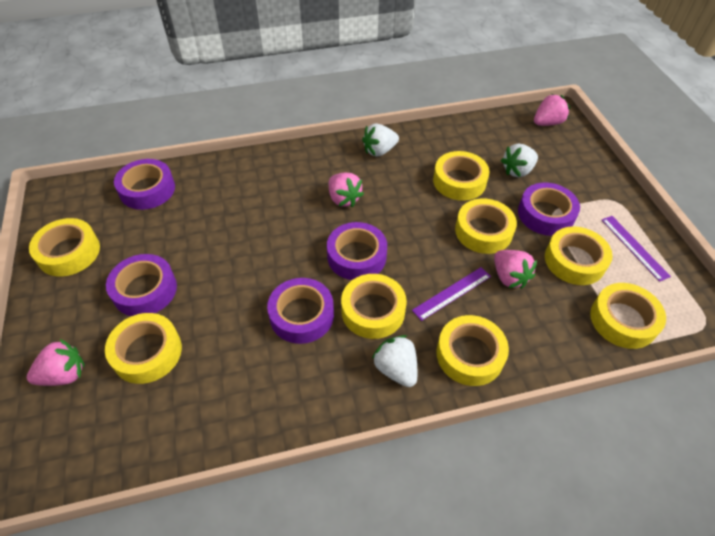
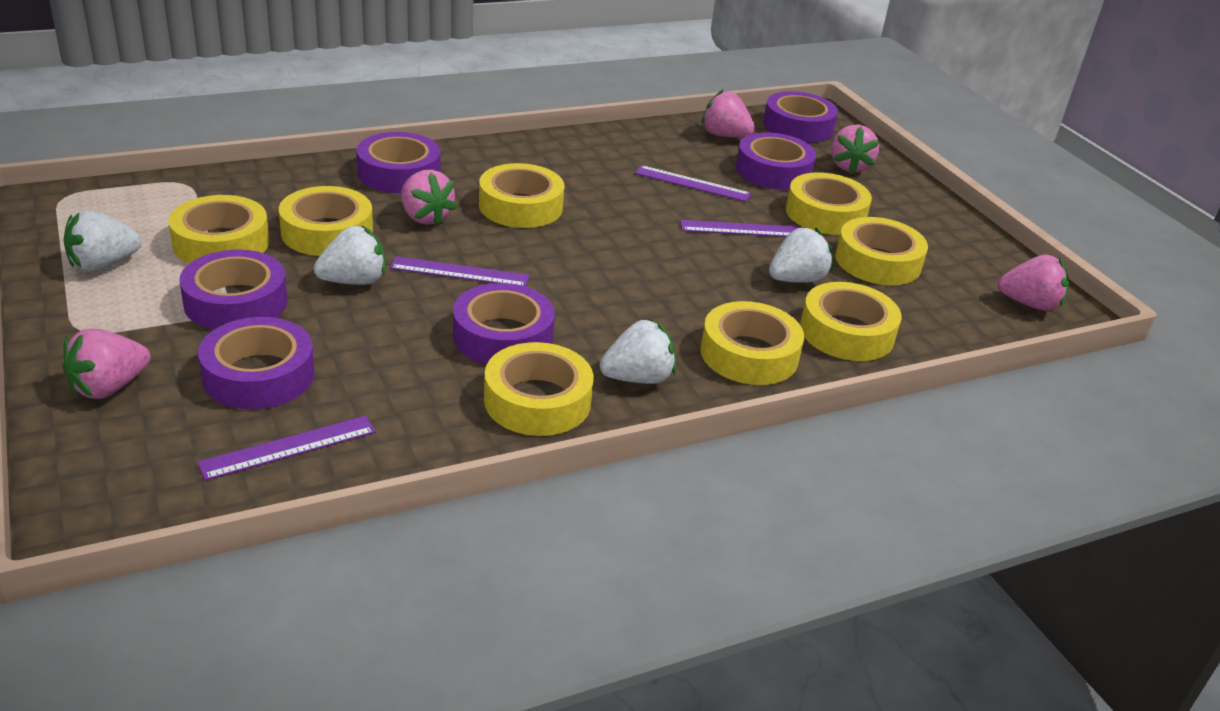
pink strawberry: [27,339,84,386] [329,173,364,207] [494,250,537,289] [534,94,570,126] = 4 -> [62,329,151,399] [401,170,457,226] [702,89,755,137] [831,125,879,174] [998,254,1069,311] = 5
purple ruler: [412,267,491,321] [602,216,671,282] = 2 -> [197,416,376,481] [390,256,530,286] [635,165,751,202] [680,220,800,237] = 4
purple tape: [106,254,177,316] [114,159,175,210] [267,278,334,344] [327,222,387,280] [518,183,580,236] = 5 -> [179,250,287,330] [198,317,315,410] [356,132,440,193] [453,283,555,365] [736,133,816,190] [763,91,838,143] = 6
white strawberry: [362,123,399,157] [372,335,417,387] [501,144,538,177] = 3 -> [64,210,142,271] [314,226,385,285] [600,319,676,384] [769,227,833,283] = 4

